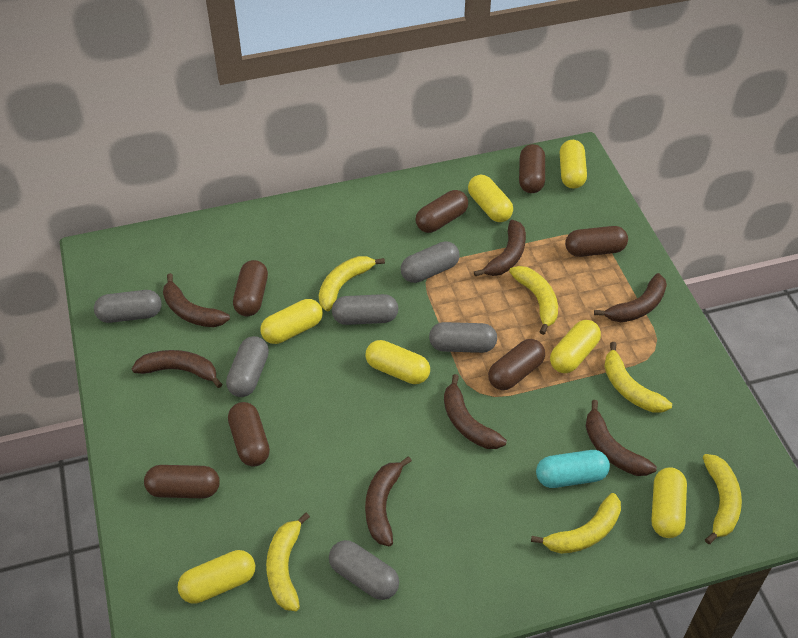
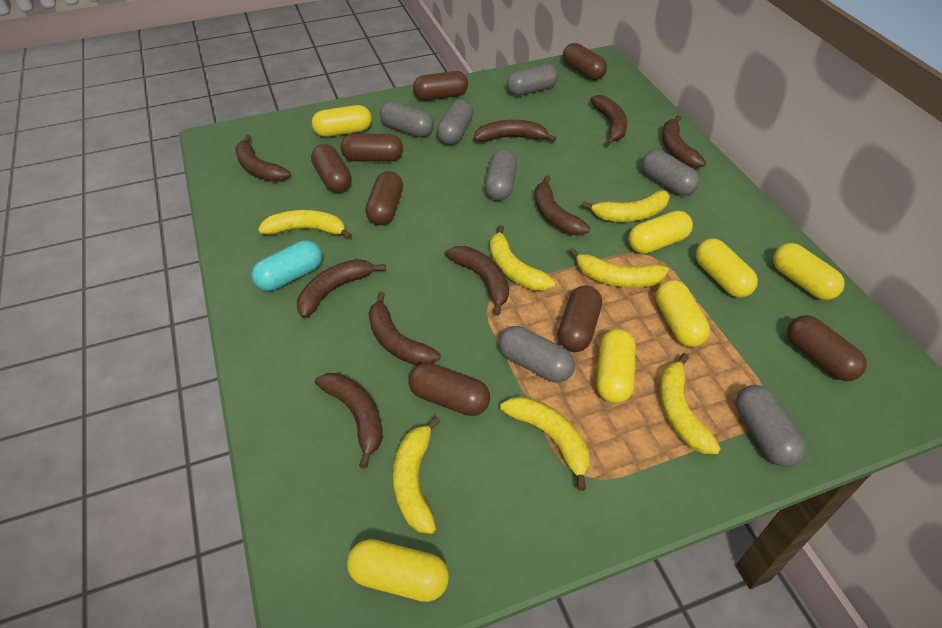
brown banana: [132,350,222,388] [163,273,230,327] [365,456,412,546] [444,374,507,449] [474,220,526,276] [586,400,657,476] [594,273,667,322] = 7 -> [235,135,290,182] [297,259,386,318] [315,373,383,469] [368,292,441,365] [445,246,509,316] [474,120,556,142] [534,175,590,235] [590,95,627,145] [662,115,706,168] = 9
brown capsule: [144,465,220,498] [228,402,270,467] [233,260,268,316] [416,190,468,233] [488,339,545,390] [519,144,545,193] [565,226,628,257] = 7 -> [311,144,352,193] [341,134,403,162] [365,171,403,225] [408,362,490,416] [413,71,468,101] [557,286,602,352] [563,43,607,80] [787,315,867,381] = 8
grey capsule: [94,290,162,323] [226,336,269,397] [329,540,399,600] [332,294,398,325] [401,241,460,283] [429,322,497,353] = 6 -> [380,101,434,137] [437,99,473,145] [485,149,517,200] [499,326,575,383] [507,64,558,96] [641,150,700,196] [736,385,806,467] = 7
yellow banana: [266,513,310,611] [319,256,385,312] [509,266,558,335] [531,493,621,554] [604,342,672,413] [703,454,742,544] = 6 -> [258,210,352,239] [393,416,440,534] [490,225,555,291] [500,396,589,491] [569,248,668,288] [582,190,670,222] [660,353,721,454] = 7

